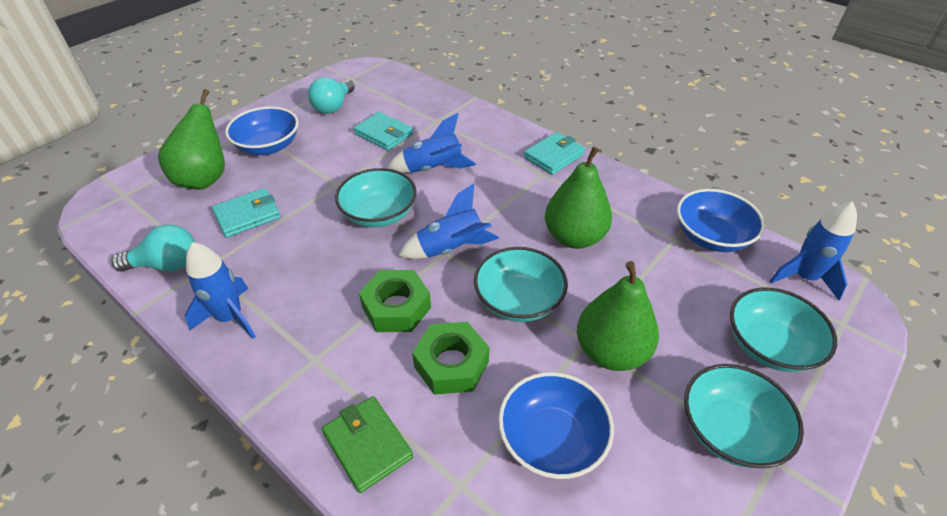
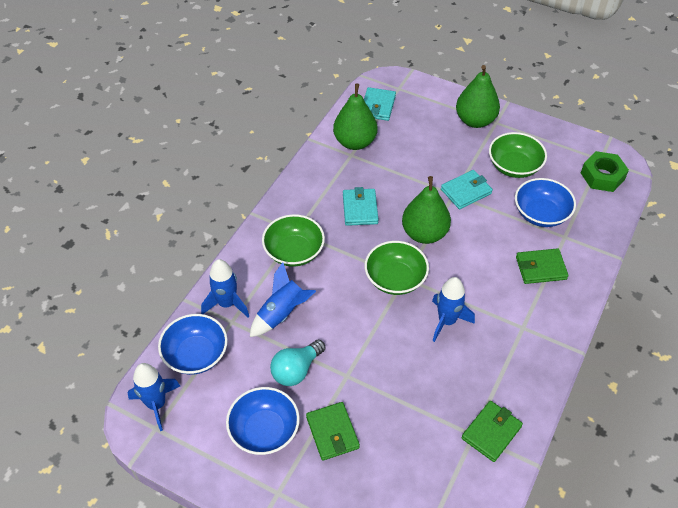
green bowl: none = 0 -> [262,214,325,267] [365,241,429,295] [489,132,547,178] = 3
green nut: [359,270,431,332] [412,322,489,395] = 2 -> [581,151,629,192] = 1
green wallet: [322,396,413,493] = 1 -> [306,402,360,461] [461,401,523,462] [516,248,569,284] = 3
turquoise bowl: [335,168,417,228] [474,247,568,322] [684,364,804,468] [730,288,837,372] = 4 -> none = 0
turquoise light bulb: [111,224,195,272] [308,77,355,114] = 2 -> [270,340,325,386] = 1

